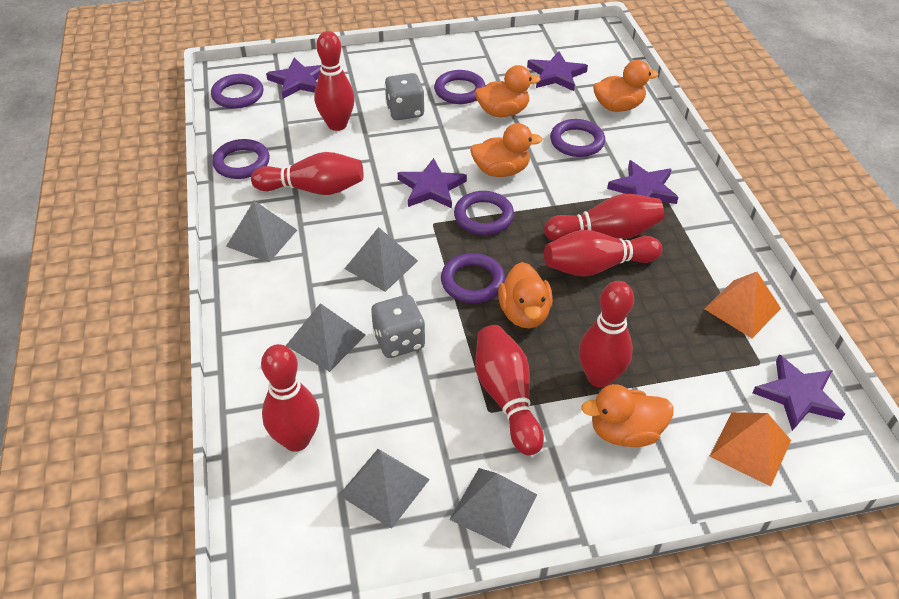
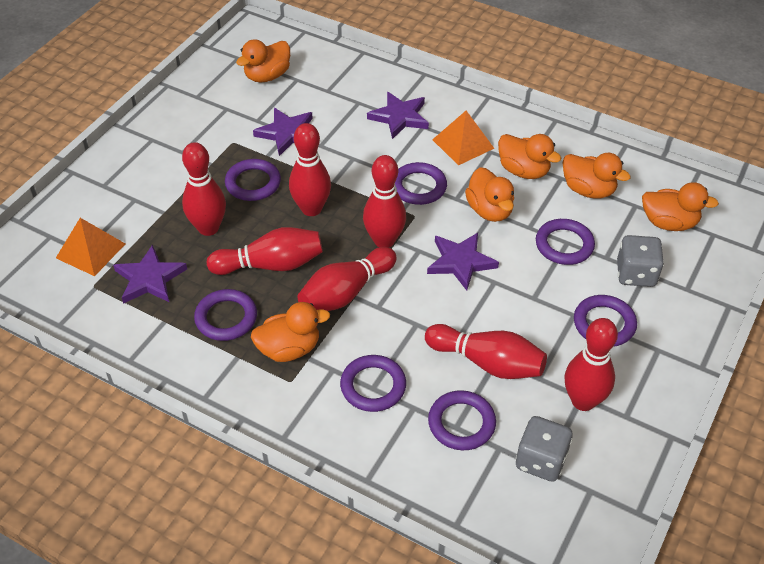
grey pyramid: [226,201,297,263] [286,303,366,372] [339,449,430,529] [344,227,418,292] [449,468,537,549] = 5 -> none = 0
orange duck: [470,123,543,177] [475,65,541,117] [498,262,553,328] [581,384,674,447] [593,60,658,112] = 5 -> [236,39,290,83] [251,302,330,362] [465,167,514,222] [498,134,561,179] [563,153,631,199] [642,182,719,231] = 6
purple ring: [211,74,263,109] [212,139,270,179] [434,70,485,104] [441,253,505,303] [454,191,514,235] [550,119,605,157] = 6 -> [194,289,257,341] [225,159,281,201] [340,355,406,412] [395,162,447,205] [428,390,496,450] [536,219,595,265] [574,295,637,347] = 7
purple star: [266,57,321,99] [398,158,467,208] [527,51,588,91] [607,160,679,204] [752,355,845,431] = 5 -> [113,245,187,304] [253,108,313,156] [367,92,429,139] [427,233,499,291] = 4

